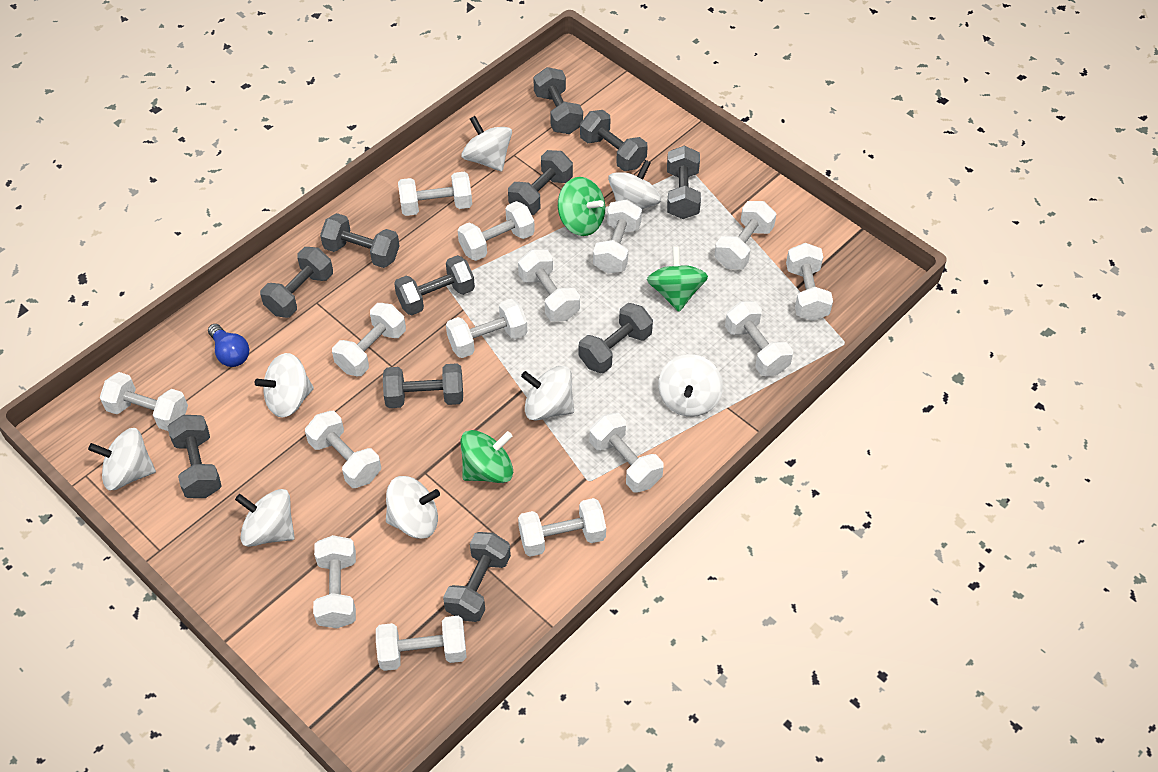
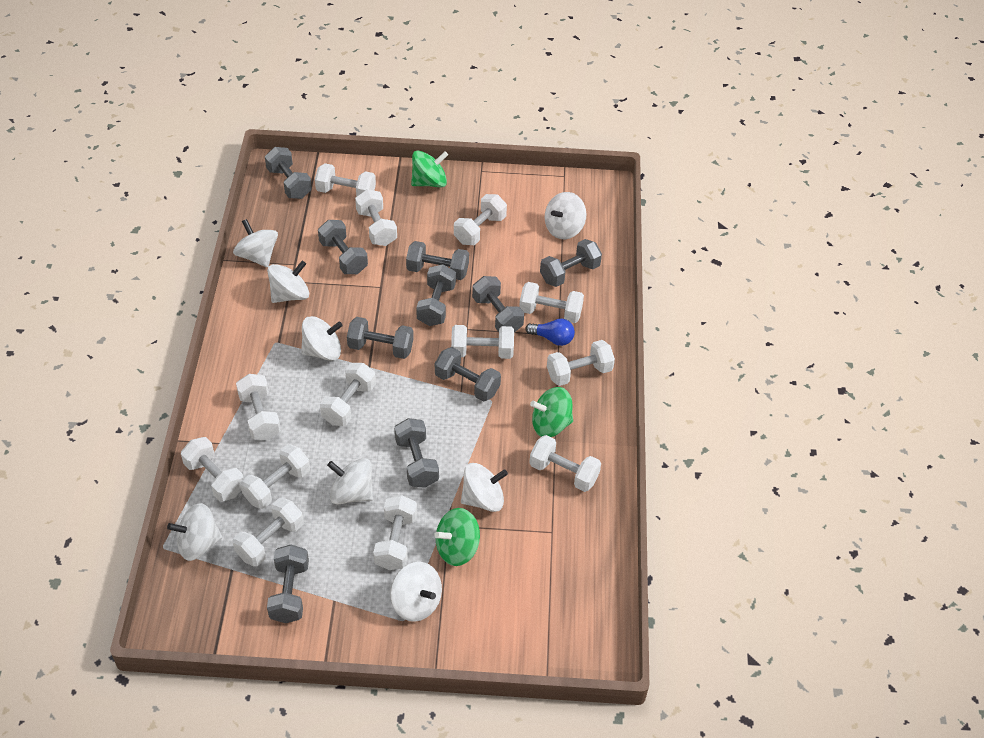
grey dumbbell: [167,415,222,498] [260,247,333,318] [320,213,400,268] [383,363,463,408] [394,255,475,315] [443,532,511,622] [508,150,573,215] [533,67,583,134] [578,303,653,373] [580,110,648,171] [667,146,701,219] = 11 -> [265,147,312,199] [267,545,309,623] [318,220,368,274] [347,317,414,359] [394,418,439,488] [406,241,469,280] [416,264,456,326] [435,347,501,402] [472,276,524,333] [540,239,602,287] = 10
white dumbbell: [100,372,188,431] [305,411,381,488] [313,535,356,628] [332,303,406,376] [376,616,467,671] [398,172,472,216] [446,298,527,358] [458,201,535,261] [518,249,580,322] [518,498,606,557] [590,413,663,493] [593,200,642,274] [714,201,776,270] [725,301,793,376] [786,243,833,321] = 15 -> [181,437,244,502] [233,498,303,566] [236,374,281,440] [240,444,310,509] [315,163,376,197] [320,363,376,426] [355,189,397,246] [373,495,417,570] [451,325,514,359] [454,194,507,245] [519,282,584,323] [529,435,601,492] [547,340,615,386] = 13

